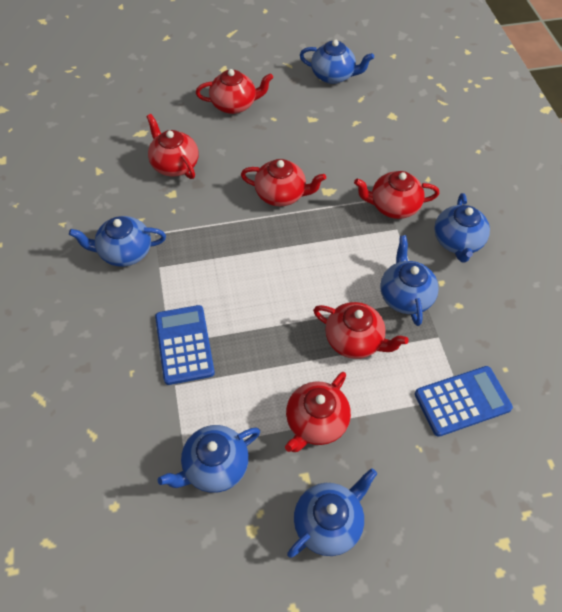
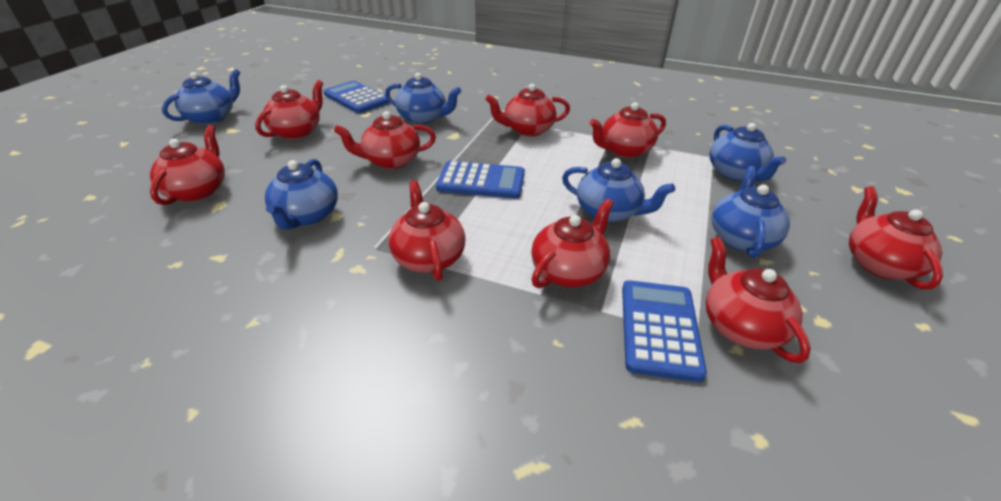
blue calculator: [155,305,215,385] [415,366,513,437] = 2 -> [323,81,390,113] [436,161,525,199] [622,280,707,382] = 3
red teapot: [146,114,198,179] [196,69,273,114] [241,159,326,206] [285,372,351,452] [313,302,409,359] [354,171,439,219] = 6 -> [150,125,225,205] [255,80,323,139] [334,111,436,169] [389,180,466,281] [485,84,570,137] [531,199,614,288] [589,102,666,158] [706,237,811,363] [849,186,943,289] = 9

